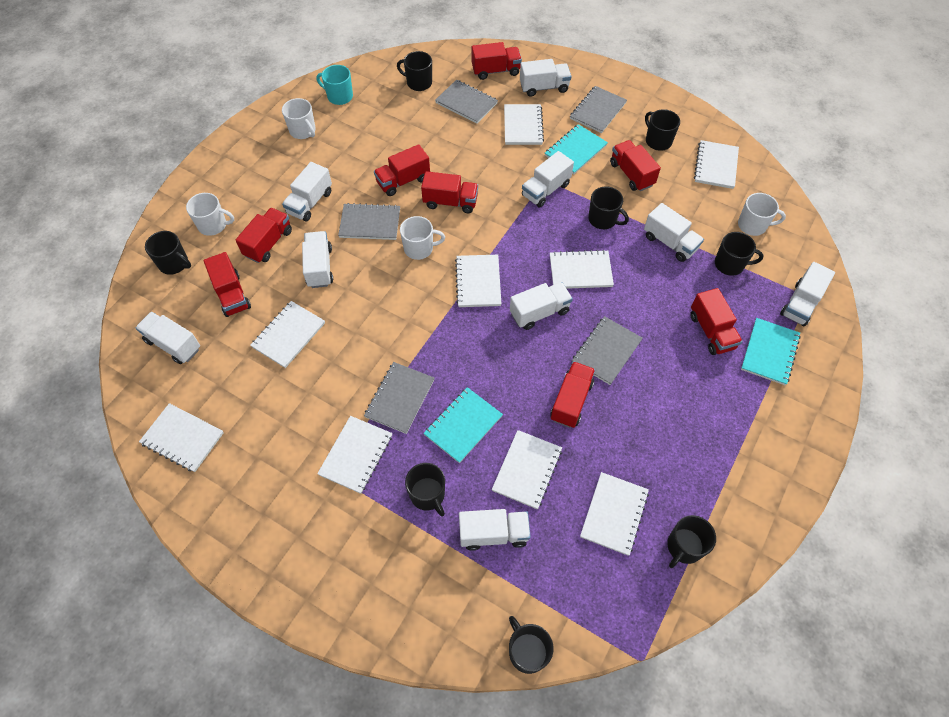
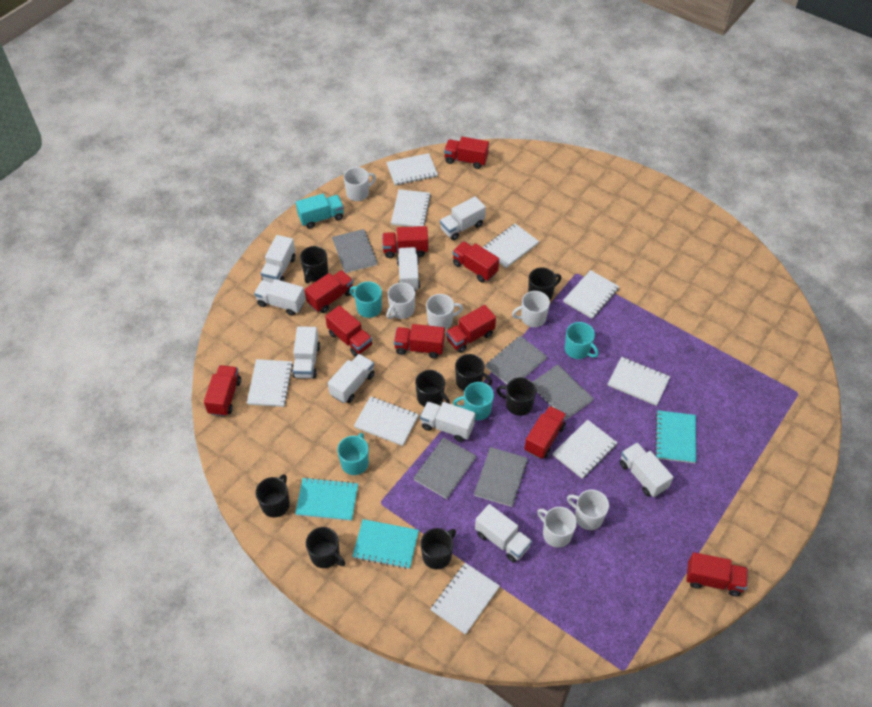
red truck: [204,252,251,317] [236,208,292,263] [374,144,430,196] [421,171,478,213] [472,42,522,80] [550,361,595,428] [610,140,661,191] [690,288,743,355] = 8 -> [204,365,241,417] [305,270,353,313] [325,305,372,357] [382,226,428,258] [394,324,445,358] [444,137,489,169] [446,305,496,353] [452,241,499,282] [524,406,567,459] [686,552,748,596] = 10
turquoise mug: [316,65,353,105] = 1 -> [337,433,369,475] [350,281,382,318] [453,382,494,420] [565,322,599,359] = 4
turquoise truck: none = 0 -> [296,194,344,229] = 1
white mug: [186,193,234,236] [282,98,316,139] [400,216,445,260] [738,193,786,236] = 4 -> [344,167,376,201] [386,283,415,319] [426,294,463,330] [512,291,550,327] [537,507,577,548] [567,490,609,530] = 6

